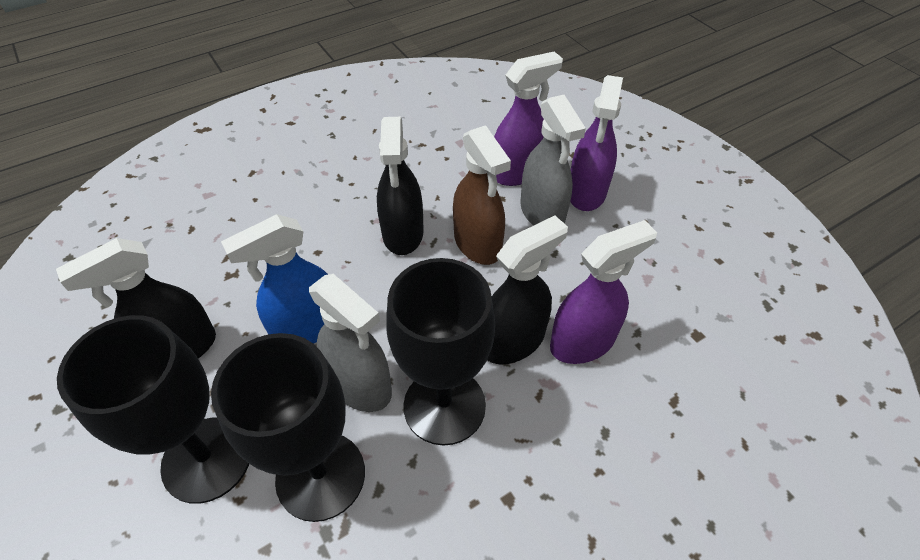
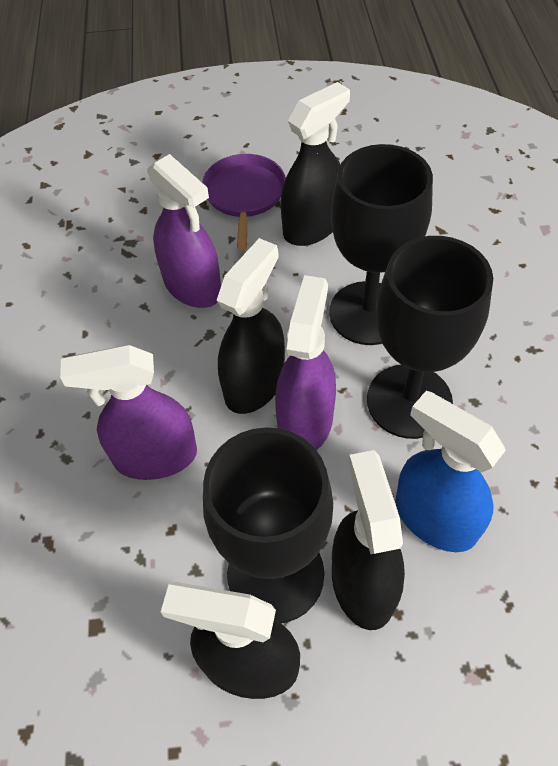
black spray bottle: [56,238,216,358] [377,117,424,255] [487,216,568,365] = 3 -> [161,582,300,699] [217,238,285,414] [281,82,350,246] [332,450,405,630] = 4
brown spray bottle: [453,125,511,265] = 1 -> none = 0
grey spray bottle: [309,274,392,412] [521,95,586,226] = 2 -> none = 0
purple pan: none = 0 -> [202,154,286,250] = 1

